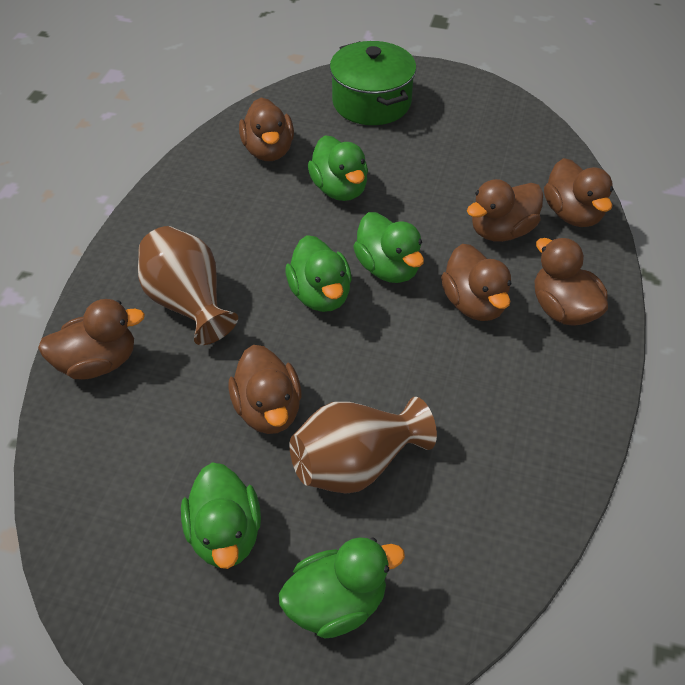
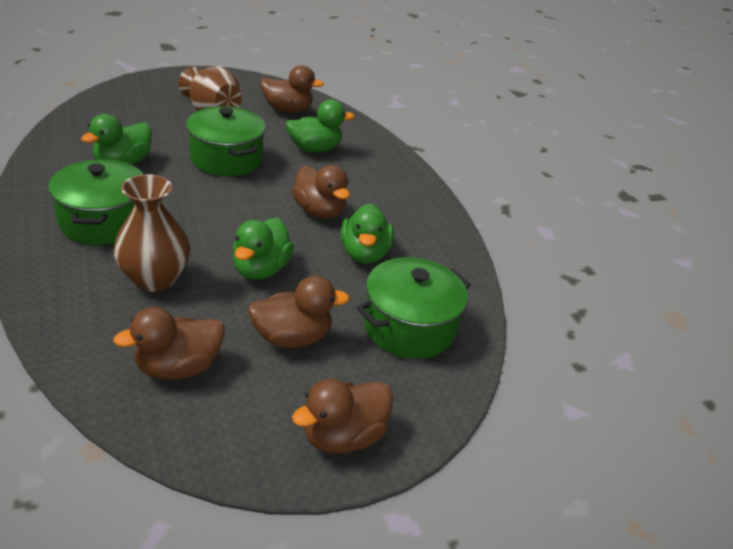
brown duck: [38,299,145,379] [228,345,302,434] [239,98,294,161] [441,244,511,321] [467,179,543,242] [535,238,608,326] [544,158,613,227] = 7 -> [113,307,225,380] [248,276,350,348] [261,65,324,113] [292,165,350,219] [292,379,394,454] = 5
green duck: [181,463,261,569] [279,537,405,639] [285,235,352,312] [308,135,368,201] [353,212,424,283] = 5 -> [81,114,152,165] [232,218,294,280] [286,100,355,153] [340,203,394,264] = 4
green pot: [330,41,416,125] = 1 -> [48,159,144,245] [186,106,266,176] [357,257,471,359] = 3

